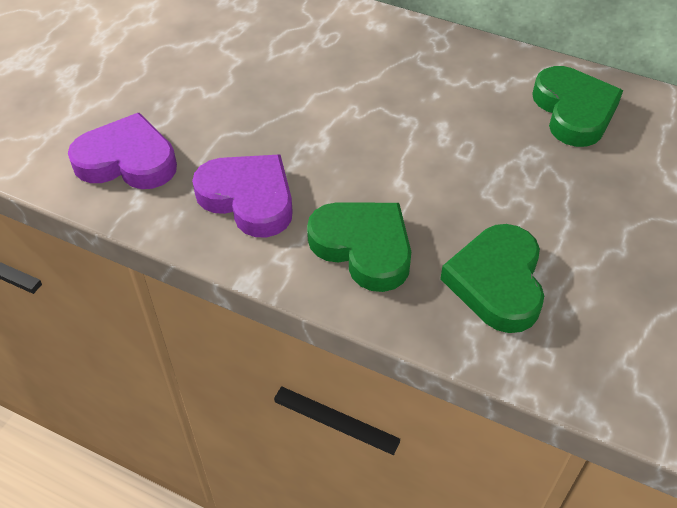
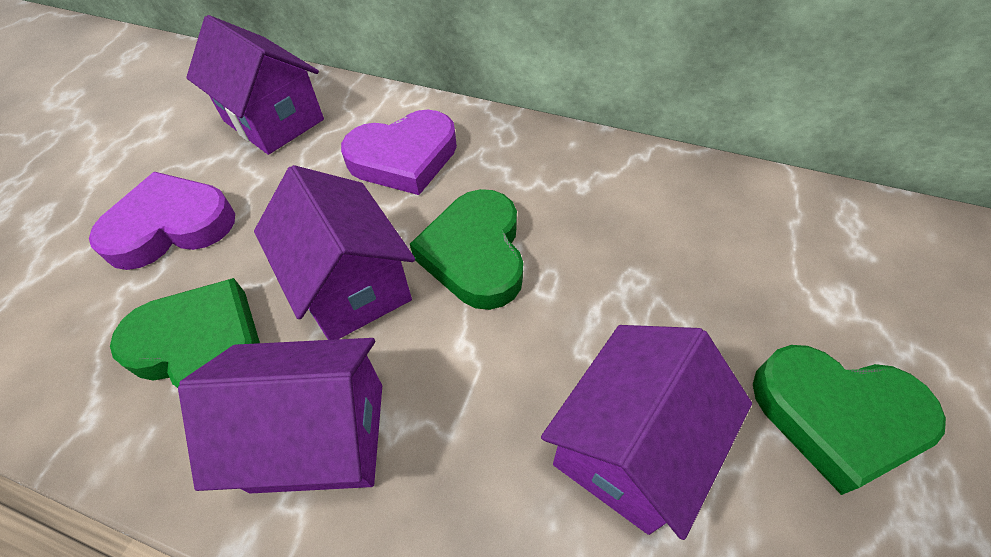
purple house: none = 0 -> [178,338,382,493] [186,15,324,155] [254,165,415,340] [541,325,752,540] = 4

